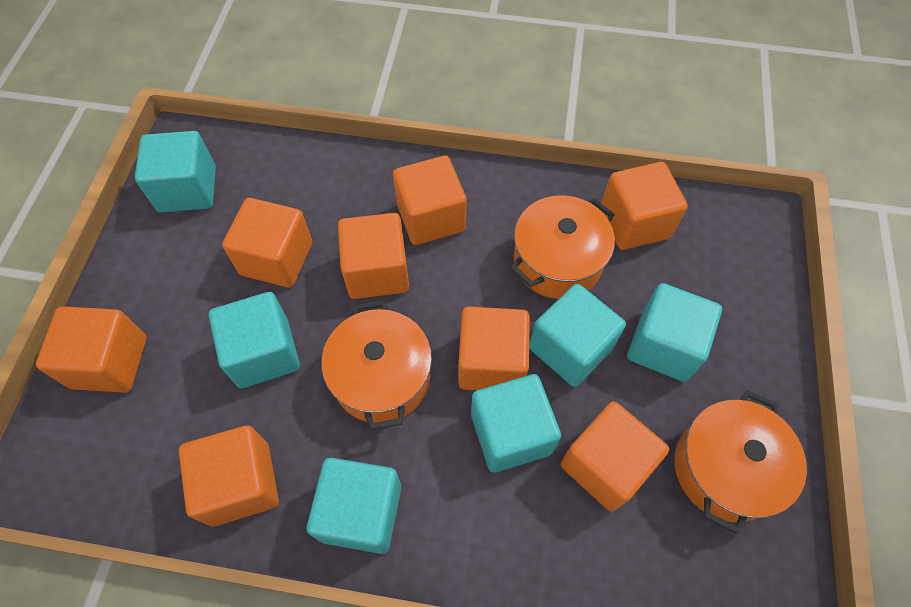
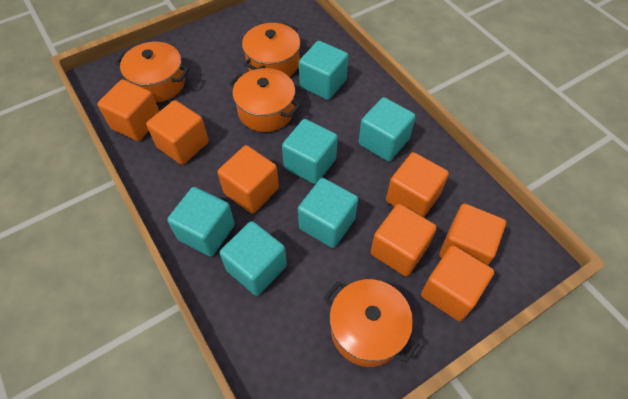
orange cube: [36,306,147,393] [179,426,279,527] [222,198,312,288] [338,213,409,299] [393,156,467,245] [458,306,530,390] [561,401,669,512] [601,162,688,250] = 8 -> [97,79,160,141] [146,100,209,165] [217,145,279,214] [371,204,437,277] [386,152,449,217] [421,245,494,321] [439,203,506,265] = 7
orange pot: [321,300,432,430] [510,195,615,299] [674,390,807,534] = 3 -> [115,42,189,103] [229,68,301,132] [242,22,301,77] [324,279,420,367] = 4

